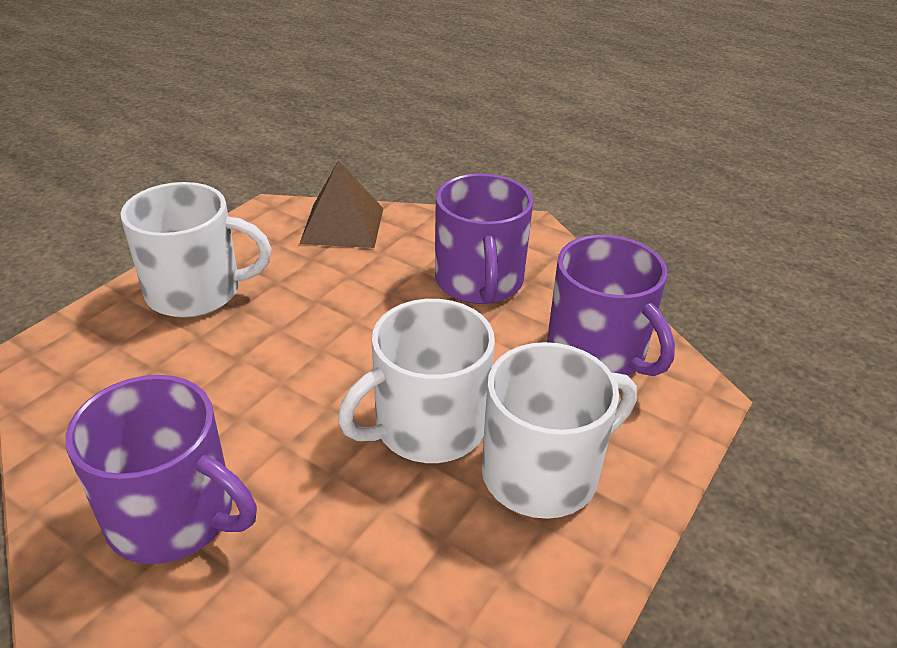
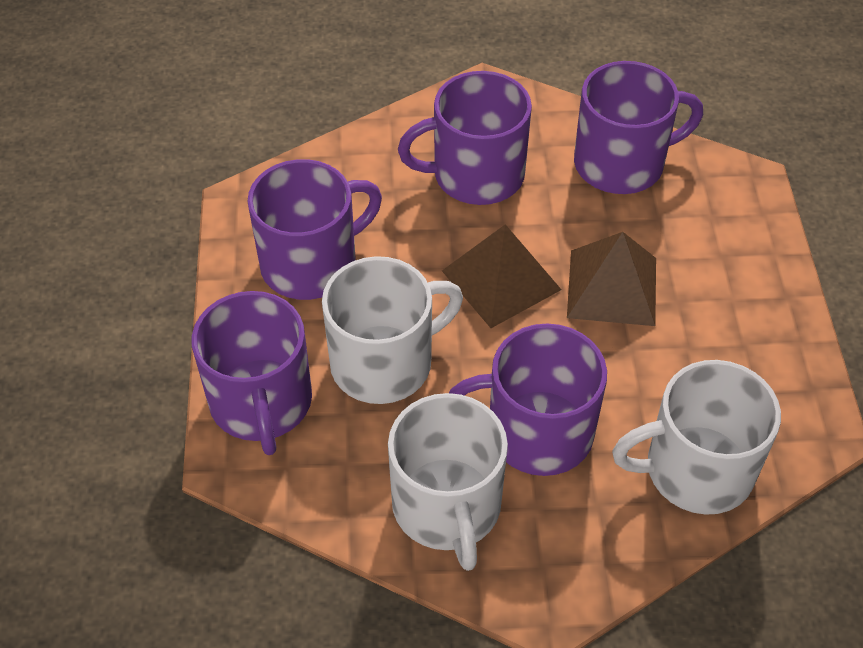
brown pyramid: [299,161,383,248] = 1 -> [442,224,561,328] [567,232,656,326] = 2
purple mug: [65,375,257,564] [435,174,533,304] [547,235,675,376] = 3 -> [192,291,312,455] [247,159,382,300] [398,71,532,205] [449,324,607,476] [574,61,703,194] = 5

